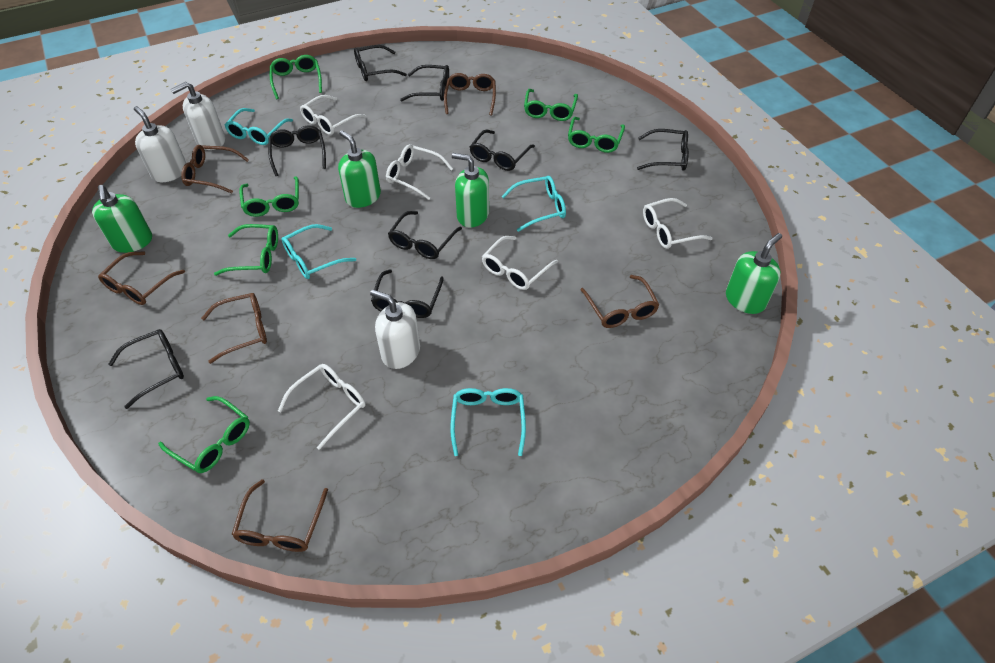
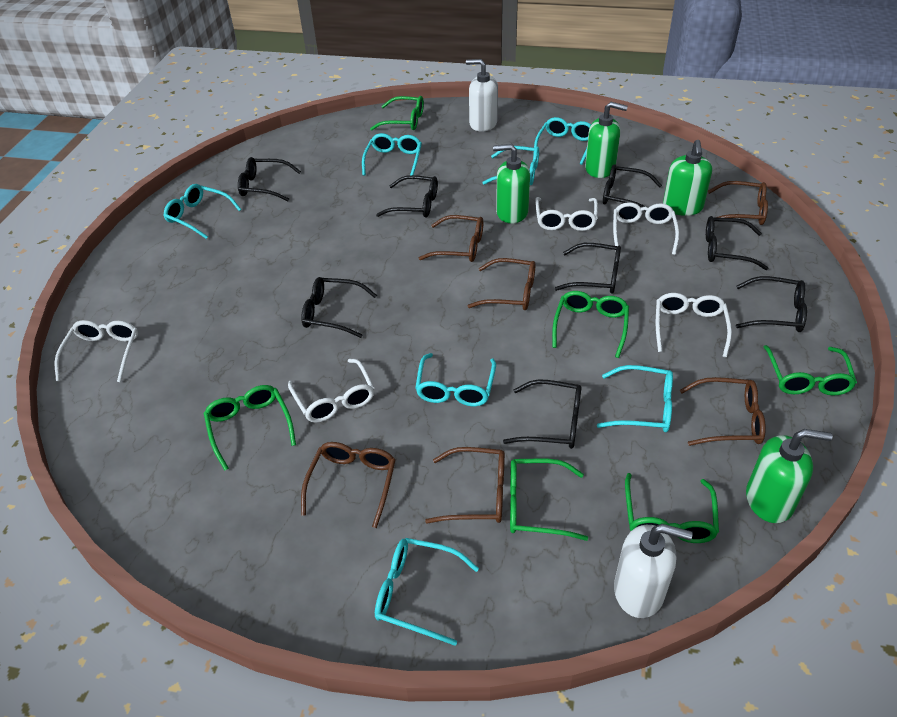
turquoise glasses: [224,108,293,145] [282,224,356,279] [450,388,526,456] [502,176,566,232] = 4 -> [163,184,241,239] [362,133,422,176] [375,538,479,646] [415,353,496,406] [482,146,539,185] [533,117,591,165] [597,365,673,432] = 7
white soap dispenser: [134,106,186,182] [171,82,225,150] [370,290,420,369] = 3 -> [466,59,498,132] [614,524,693,618] = 2

